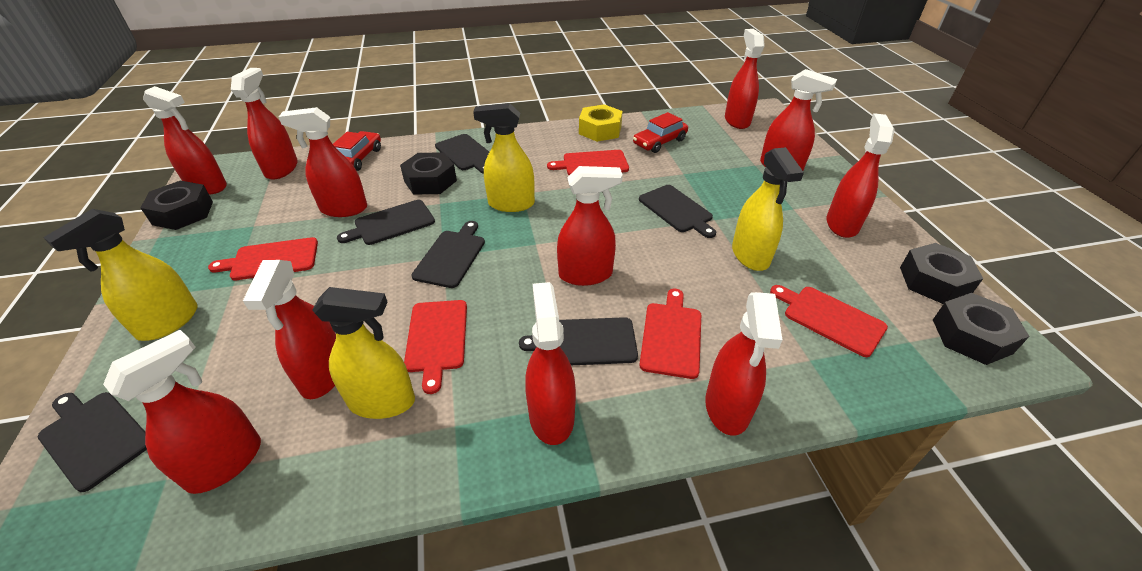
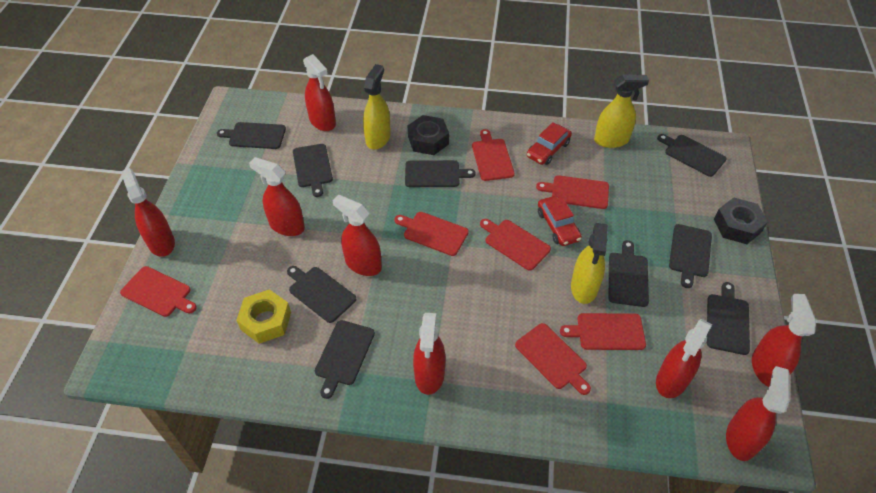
black cutting board: [38,392,147,492] [337,200,435,245] [411,221,485,288] [435,134,489,174] [519,317,638,365] [639,185,716,238] = 6 -> [217,122,286,149] [287,266,356,323] [293,144,333,197] [315,320,375,399] [405,160,476,187] [609,240,649,307] [657,134,726,177] [669,224,712,288] [707,282,750,355] = 9
black nut: [141,181,213,230] [400,152,457,195] [900,243,983,304] [933,293,1030,365] = 4 -> [408,115,449,155] [714,198,768,244] = 2
red cutting board: [208,237,318,280] [404,300,467,394] [547,150,629,175] [639,289,701,379] [770,285,888,357] = 5 -> [120,266,197,317] [394,212,469,256] [472,129,515,181] [480,219,551,271] [515,323,591,395] [536,175,609,209] [560,313,646,350] = 7
red spray bottle: [103,330,261,494] [143,86,227,195] [231,68,298,180] [243,260,336,399] [279,107,367,217] [525,282,576,445] [557,166,623,286] [705,292,782,436] [725,29,765,129] [760,69,837,170] [827,113,895,238] = 11 -> [120,168,175,257] [249,157,305,236] [303,54,336,131] [333,195,382,276] [413,313,445,395] [656,319,712,398] [726,366,790,461] [752,294,816,387] = 8
yellow spray bottle: [43,209,198,341] [312,287,415,419] [473,103,535,212] [732,147,804,271] = 4 -> [363,64,391,149] [571,223,608,304] [594,74,649,148] = 3

